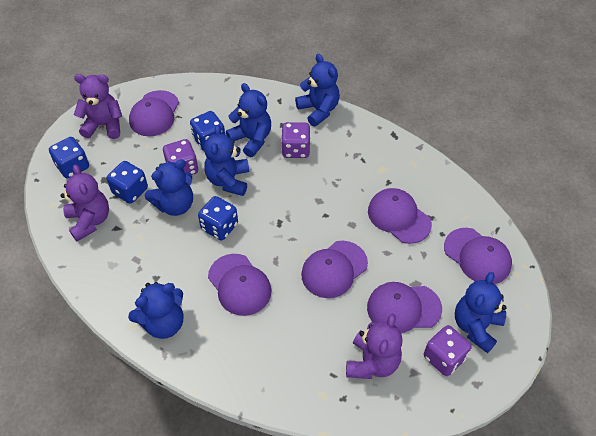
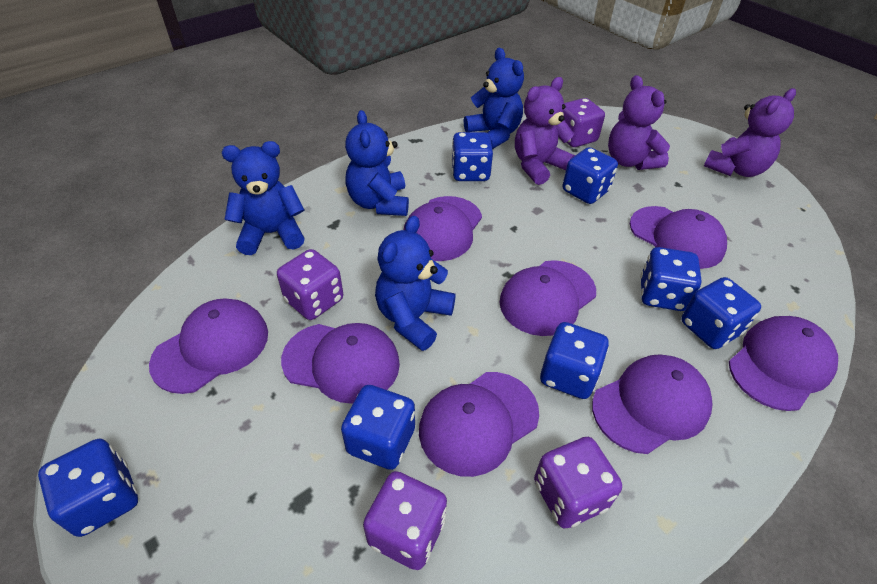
blue dice: [49,137,89,179] [107,161,148,204] [190,111,225,151] [198,196,238,240] = 4 -> [38,439,138,537] [341,385,415,470] [451,132,493,181] [540,322,609,399] [563,147,618,204] [640,247,702,311] [681,277,761,349] = 7
blue teddy bear: [128,282,183,339] [145,159,193,216] [204,125,249,196] [226,83,271,157] [295,54,340,127] [455,272,506,353] = 6 -> [222,141,305,255] [345,110,409,216] [375,215,456,351] [464,48,524,149] = 4
purple cap: [129,90,179,136] [208,254,271,316] [301,241,368,298] [367,282,442,333] [368,188,432,244] [444,228,512,284] = 6 -> [149,298,268,394] [281,323,400,404] [404,196,482,261] [419,372,539,477] [500,260,596,336] [592,354,713,454] [630,206,727,269] [729,316,838,411] = 8
purple dice: [163,139,198,175] [281,122,310,158] [424,325,472,376] = 3 -> [277,249,343,320] [363,471,447,570] [534,437,622,529] [563,98,605,147] = 4

